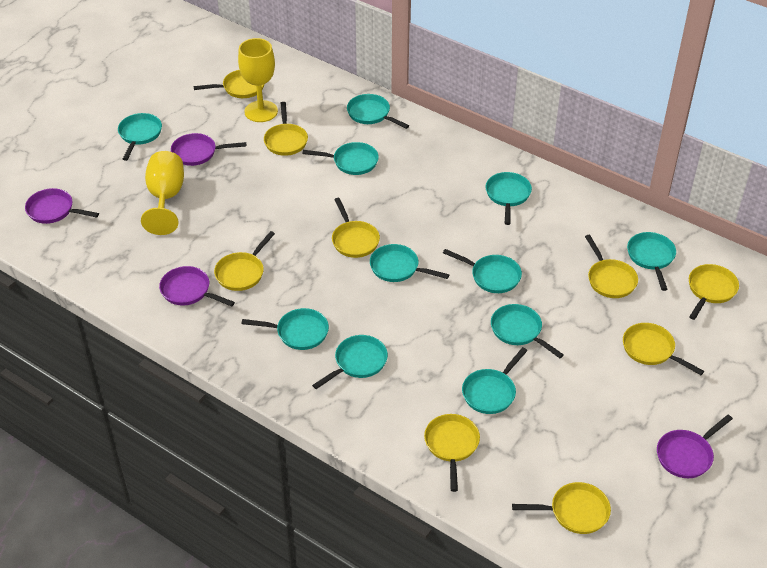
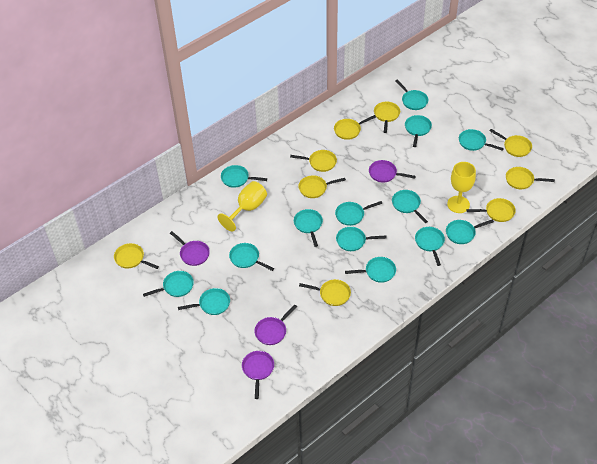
turquoise pan: [118,113,162,161] [242,308,329,350] [302,142,379,175] [312,335,388,389] [347,94,409,129] [370,244,449,282] [443,249,522,293] [462,347,528,414] [486,172,532,225] [491,304,564,358] [627,232,676,291] = 11 -> [143,271,194,297] [178,288,230,315] [221,165,267,188] [229,243,274,271] [294,209,323,247] [335,201,382,226] [336,227,387,251] [345,257,396,283] [392,190,428,223] [395,80,428,110] [405,115,432,147] [415,227,445,266] [446,219,494,244] [459,129,504,151] = 14

